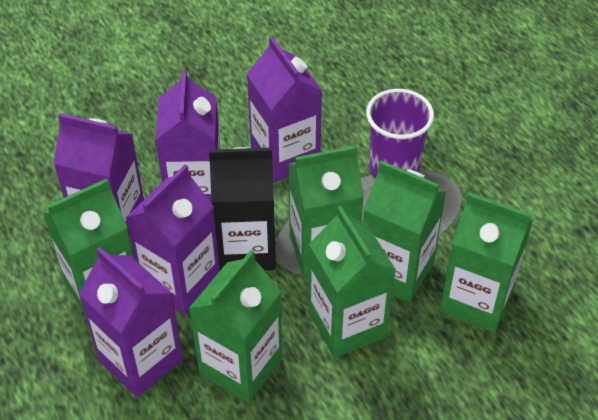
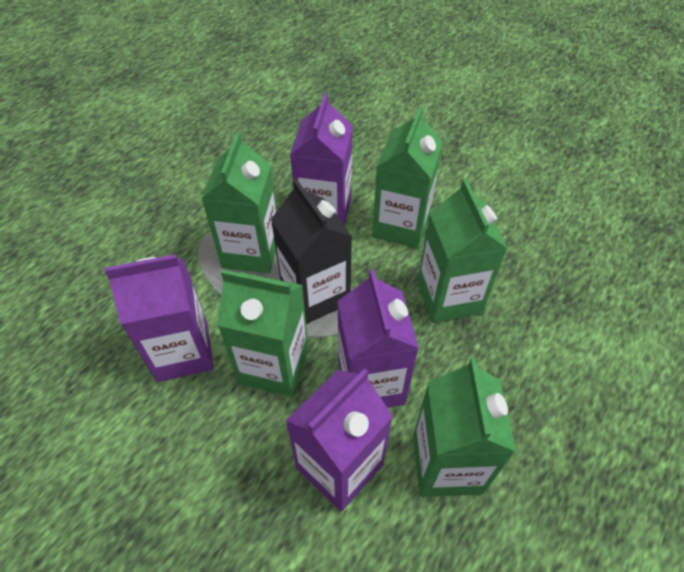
green carton: [43,178,134,317] [189,250,282,403] [288,145,364,278] [309,206,396,358] [363,161,447,302] [440,192,533,333] = 6 -> [201,132,277,273] [217,269,308,397] [372,107,443,248] [413,358,516,497] [417,179,508,323] = 5
purple carton: [53,113,144,238] [79,247,183,397] [126,165,220,315] [155,70,221,203] [247,36,323,182] = 5 -> [104,254,214,382] [285,368,393,511] [290,93,353,226] [337,269,419,408] = 4
purple cup: [366,89,434,178] = 1 -> none = 0

